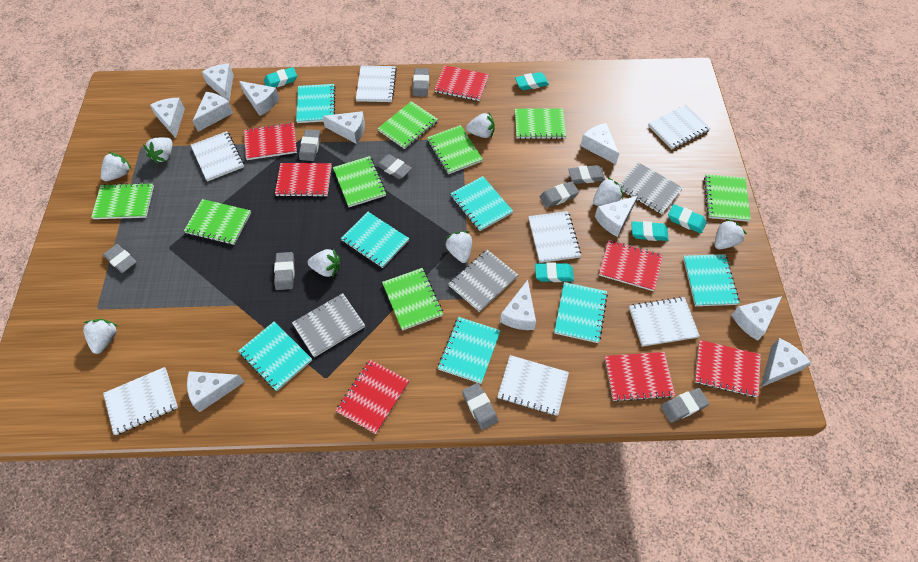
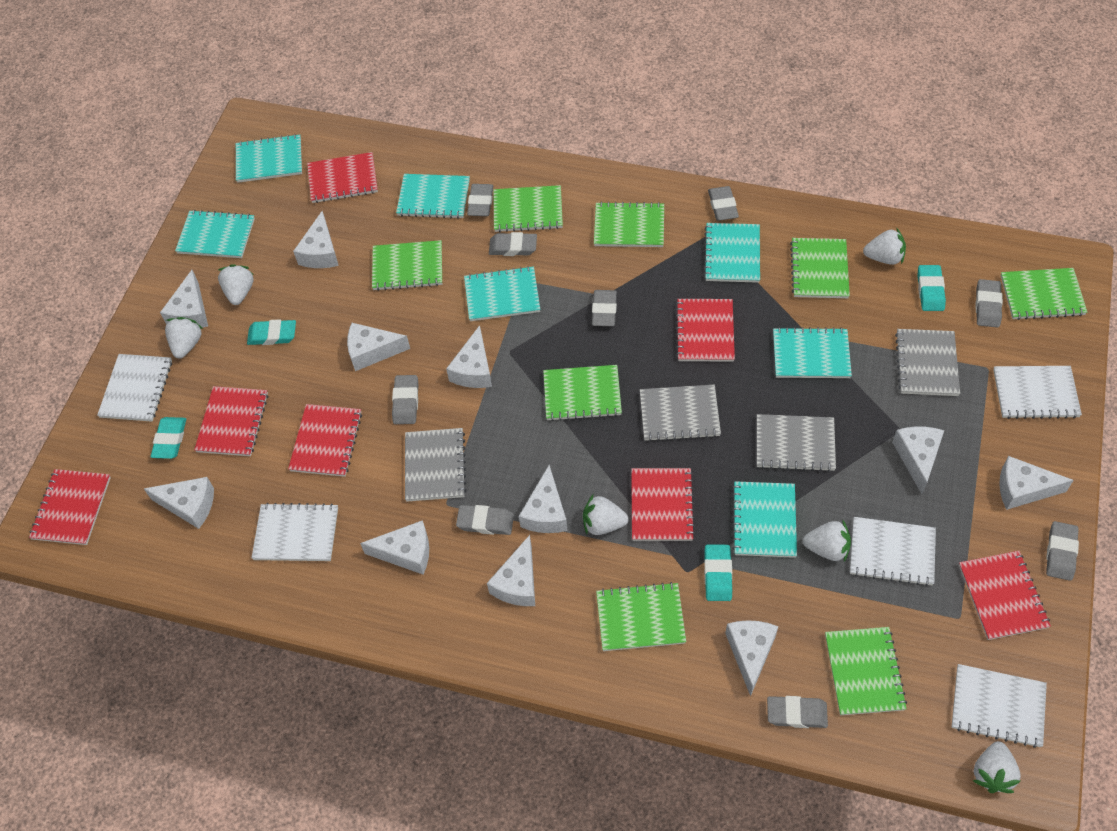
grey notebook: [292,293,365,357] [449,250,518,312] [619,162,683,214] = 3 -> [405,428,466,502] [640,385,721,442] [757,414,836,472] [895,329,960,396] = 4
turquoise eraser: [264,67,297,87] [515,72,549,90] [535,262,574,282] [631,221,669,241] [668,204,706,233] = 5 -> [151,417,186,459] [247,319,296,345] [704,545,732,601] [917,265,946,311] = 4
white notebook: [103,367,178,435] [191,131,244,181] [356,65,397,102] [497,355,569,416] [528,211,581,263] [629,297,700,347] [648,105,711,150] = 7 -> [97,354,172,422] [251,503,338,561] [850,517,936,586] [952,664,1047,748] [993,366,1082,419] = 5
white strawberry: [83,319,117,354] [101,152,131,181] [143,137,173,164] [308,248,340,278] [445,231,472,263] [466,113,495,138] [593,177,623,206] [714,219,747,250] = 8 -> [165,317,203,359] [218,264,254,305] [583,494,629,535] [803,521,851,562] [863,229,906,265] [973,741,1021,793] = 6

